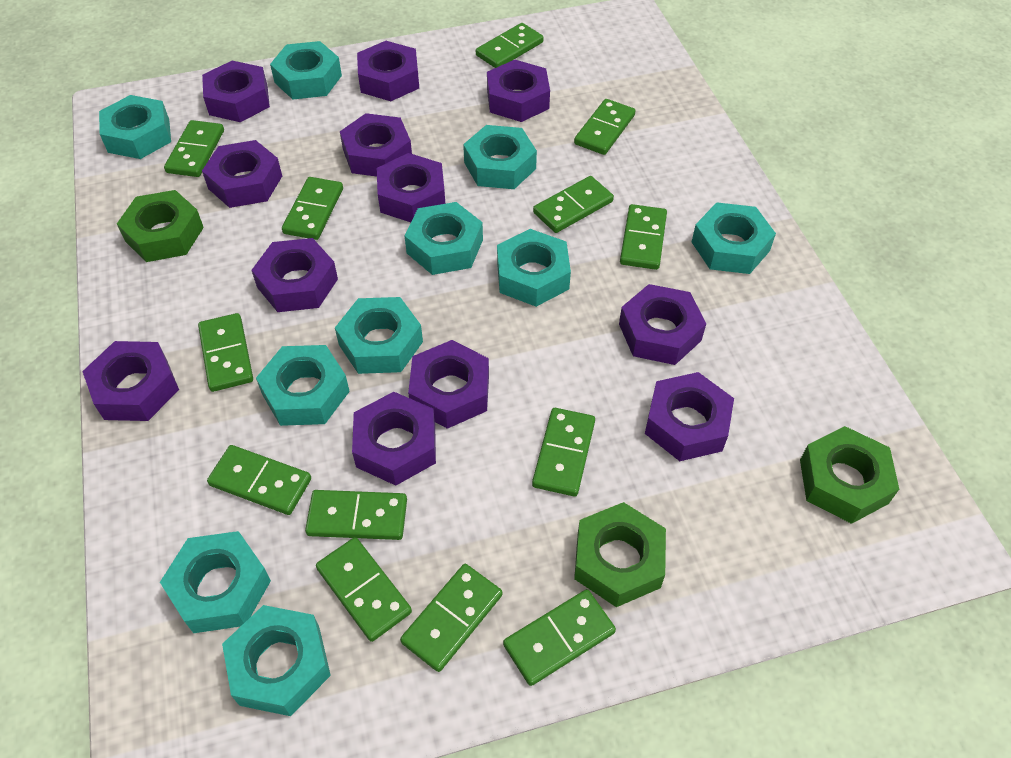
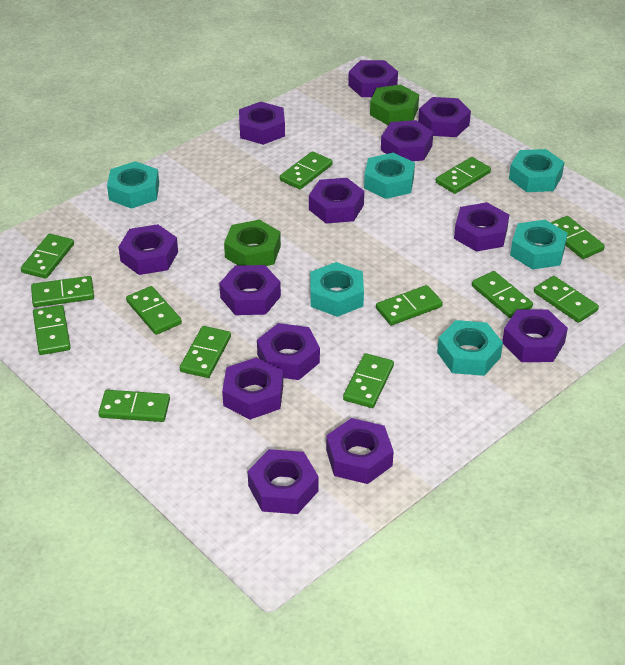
green nut: [117,190,204,262] [574,502,666,607] [800,426,899,524] = 3 -> [224,220,281,266] [370,84,419,125] = 2
purple nut: [82,341,179,421] [202,61,270,122] [202,140,282,208] [251,238,338,312] [340,113,412,177] [352,392,436,486] [357,41,419,101] [377,153,445,222] [408,340,489,429] [487,60,550,122] [619,284,706,365] [645,372,734,461] = 12 -> [119,224,178,275] [219,265,281,315] [222,357,283,420] [239,102,285,145] [248,449,319,514] [257,323,320,380] [309,178,364,224] [326,418,394,484] [348,60,398,97] [381,120,433,161] [418,97,471,137] [454,202,509,252] [502,310,568,362] = 13
turquoise nut: [99,95,171,159] [160,531,271,633] [222,605,331,716] [256,345,350,426] [270,41,342,100] [335,297,423,374] [404,202,483,275] [463,125,537,189] [497,229,571,307] [692,202,776,274] = 10 -> [107,161,159,209] [310,262,364,317] [364,153,415,199] [437,320,503,376] [509,149,564,192] [510,220,568,270] = 6

